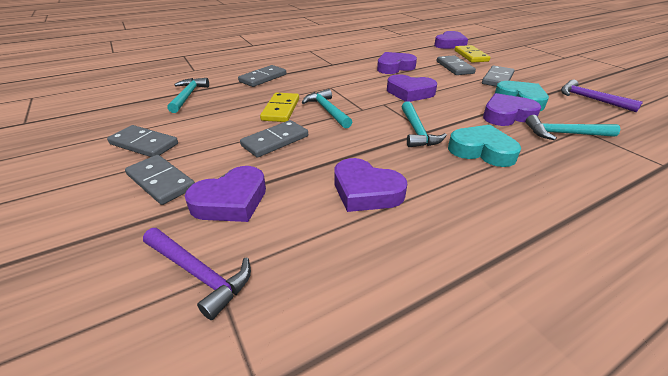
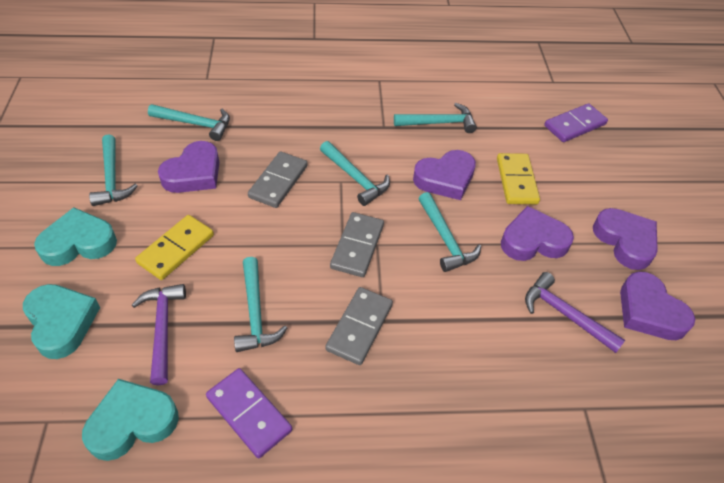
grey domino: [107,125,178,157] [125,155,195,205] [238,65,286,87] [240,120,308,158] [437,55,476,75] [482,65,515,87] = 6 -> [248,151,308,208] [325,287,393,365] [330,212,384,277] = 3
purple domino: none = 0 -> [206,368,292,458] [544,103,608,142] = 2
purple heart: [184,166,266,222] [334,158,407,212] [377,52,417,74] [387,74,437,102] [434,31,468,49] [483,93,541,126] = 6 -> [158,141,219,193] [413,150,476,200] [501,206,574,261] [593,208,658,270] [620,272,695,340] = 5
turquoise hammer: [167,78,209,113] [302,89,352,129] [401,101,447,147] [526,115,620,140] = 4 -> [89,135,138,206] [148,104,230,141] [234,257,287,352] [320,141,390,206] [394,103,477,133] [418,192,481,272] = 6
turquoise heart: [448,125,521,167] [495,81,549,111] = 2 -> [23,284,100,359] [34,207,117,266] [82,379,179,461] = 3

